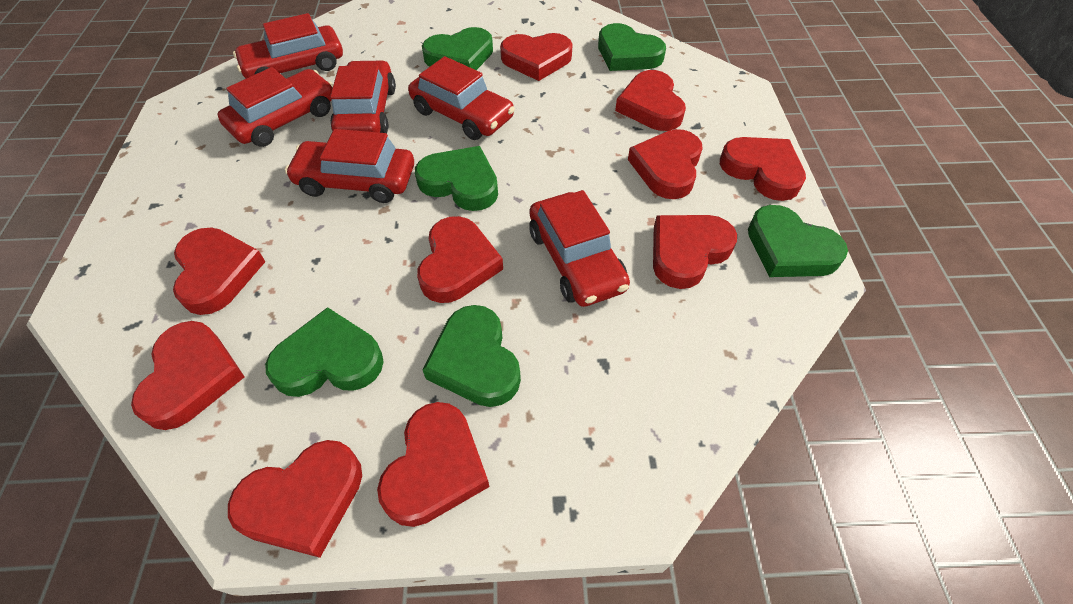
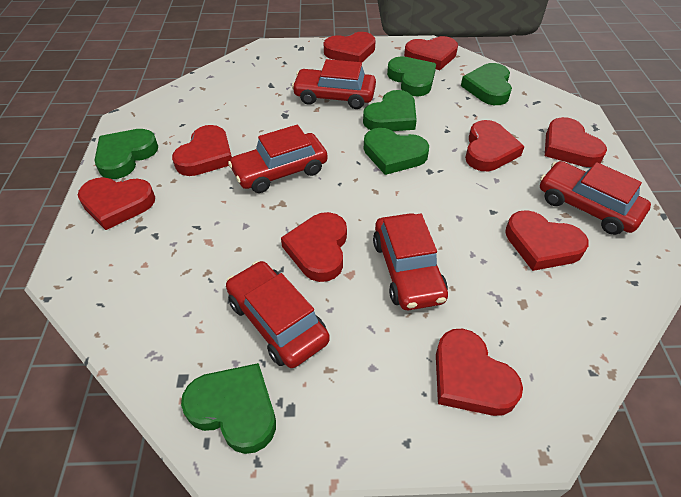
red car: [218,67,333,147] [233,13,343,78] [285,129,414,203] [330,60,396,133] [408,56,515,140] [529,190,630,307] = 6 -> [226,261,330,368] [228,125,328,193] [292,59,376,109] [373,213,448,310] [540,161,651,235] = 5
red heart: [131,321,245,430] [173,227,266,315] [228,440,362,558] [377,402,490,527] [417,216,503,303] [500,33,573,81] [615,70,686,131] [628,129,703,199] [653,215,737,289] [720,137,806,201] = 10 -> [78,177,155,230] [172,125,232,176] [281,212,347,282] [324,32,376,62] [404,36,458,70] [436,329,523,416] [465,120,525,171] [505,210,589,271] [545,117,607,167] = 9

